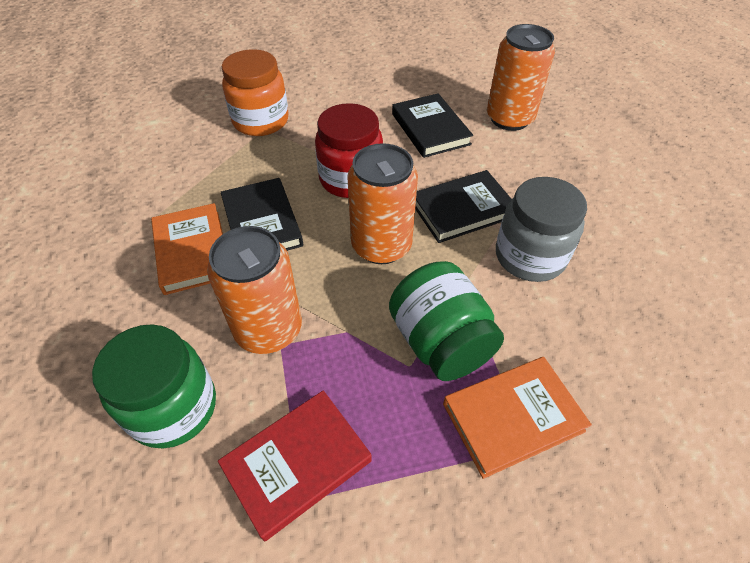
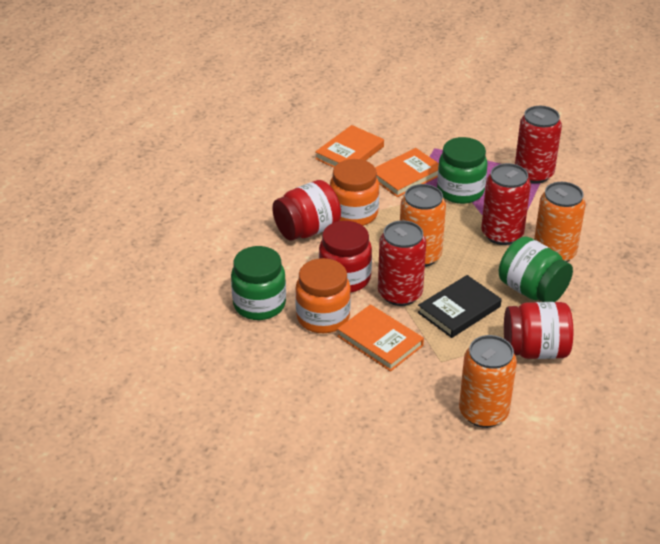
black book: [221,178,303,251] [392,93,473,158] [415,170,511,243] = 3 -> [418,275,502,338] = 1
green jar: [92,324,216,448] [389,261,504,381] = 2 -> [231,246,286,320] [437,137,487,204] [499,236,573,302] = 3
grey jar: [496,177,587,282] = 1 -> none = 0
orange book: [151,203,223,295] [443,357,592,479] = 2 -> [315,125,384,168] [337,304,424,371] [375,148,439,197] = 3
orange jar: [222,49,289,136] = 1 -> [295,258,351,333] [330,159,379,226] = 2
red book: [218,390,372,542] = 1 -> none = 0
red can: none = 0 -> [378,220,426,306] [481,163,531,245] [515,106,562,184] = 3
red jar: [315,103,383,198] = 1 -> [272,180,341,241] [319,221,372,293] [504,302,573,359] = 3

